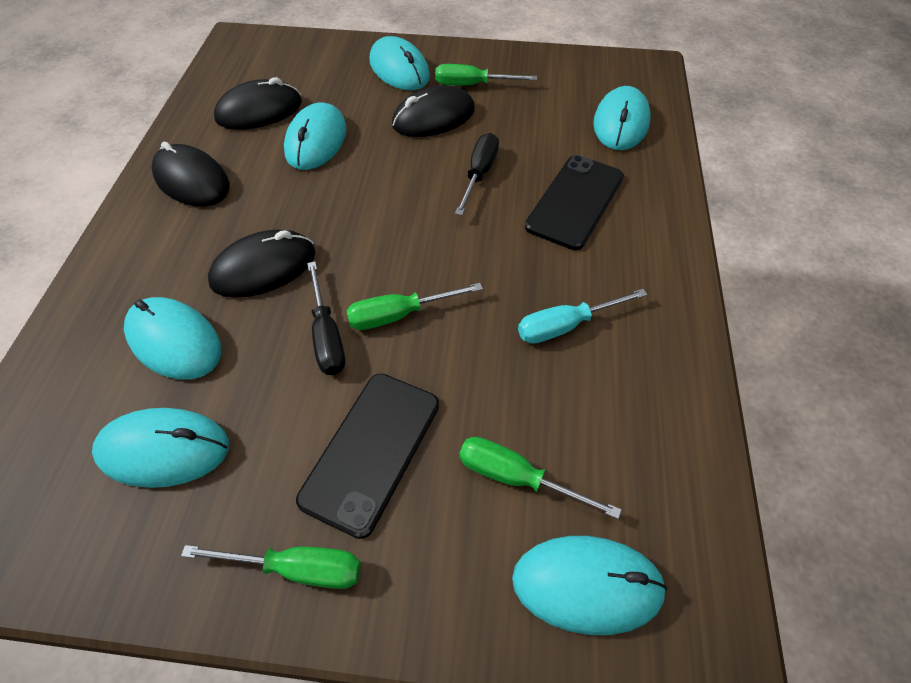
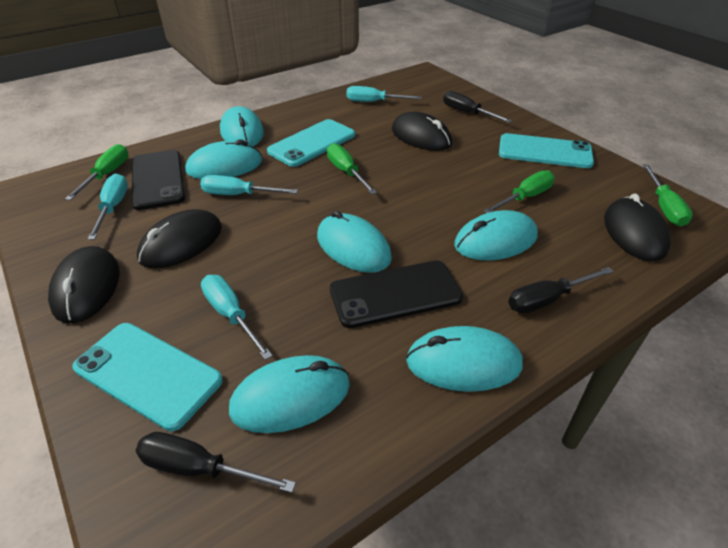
black screwdriver: [307,261,345,375] [455,133,499,215] = 2 -> [136,432,296,493] [443,91,512,123] [508,267,614,313] = 3
turquoise phone: none = 0 -> [72,323,223,431] [267,119,355,167] [499,133,594,168] = 3
turquoise screwdriver: [518,289,648,344] = 1 -> [87,174,128,240] [200,175,298,195] [201,275,273,360] [346,86,422,102] = 4

